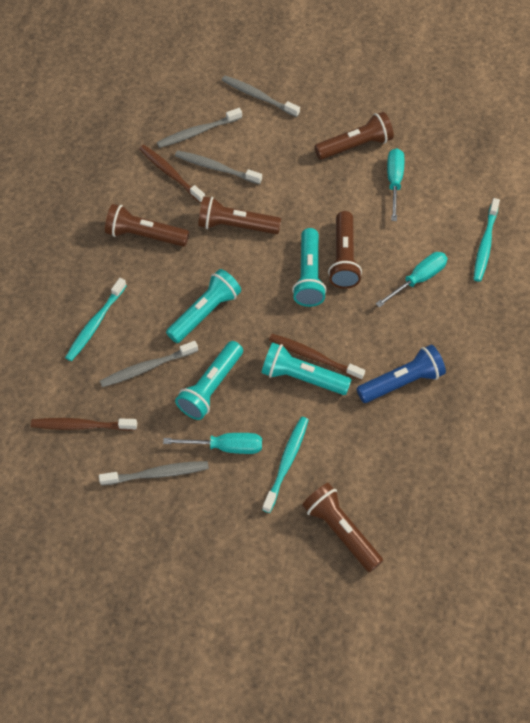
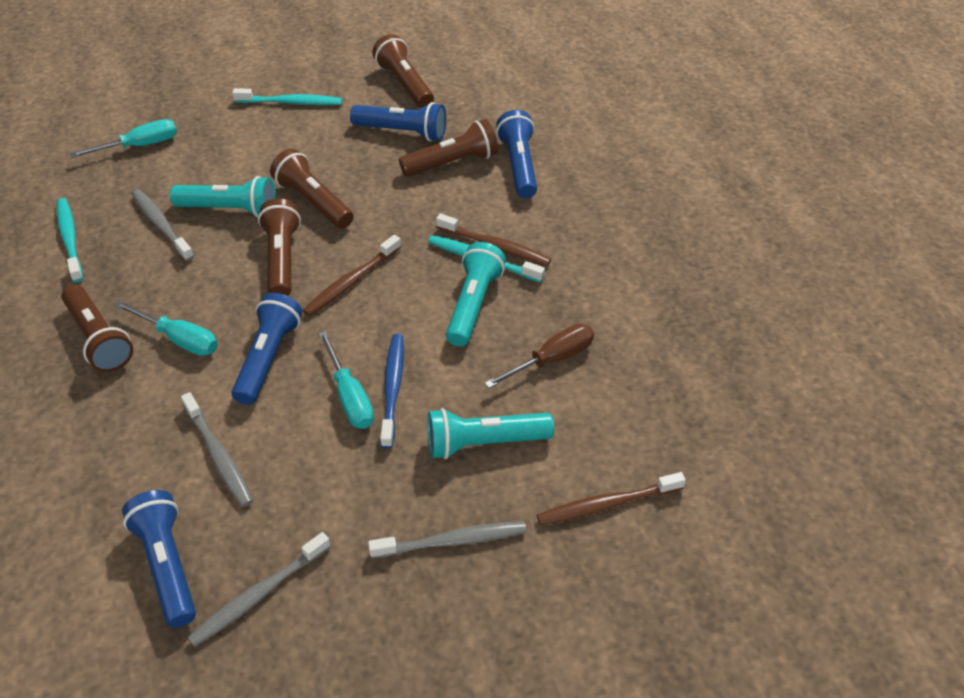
blue flashlight: [357,345,446,403] = 1 -> [122,490,196,628] [231,293,302,405] [350,102,446,142] [496,110,537,198] = 4
blue toothbrush: none = 0 -> [380,334,404,448] = 1
brown screwdriver: none = 0 -> [484,324,594,388] = 1
grey toothbrush: [99,461,209,486] [100,341,198,387] [157,108,242,148] [175,150,262,185] [222,76,300,117] = 5 -> [132,189,194,261] [181,392,253,507] [187,532,331,647] [368,521,527,558] = 4
turquoise flashlight: [166,269,241,343] [175,341,243,420] [262,343,352,395] [292,228,327,307] = 4 -> [170,176,276,218] [428,408,554,459] [446,242,506,346] = 3

